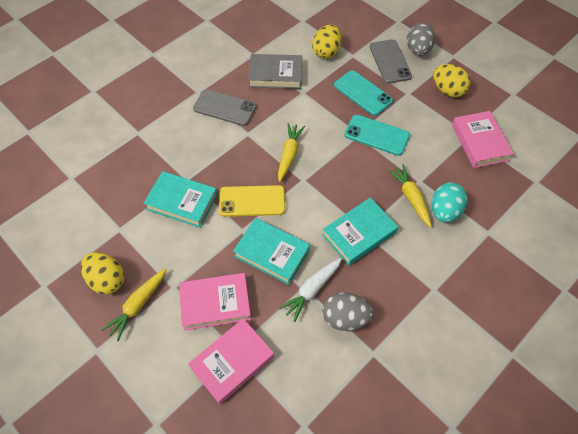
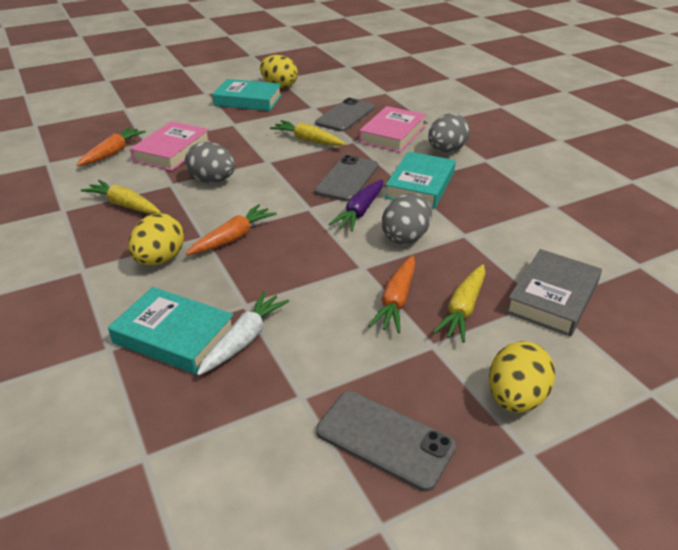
grey egg: [322,292,373,331] [407,23,435,56] = 2 -> [185,142,235,183] [382,193,432,245] [428,113,470,152] = 3
grey phone: [193,89,256,126] [370,39,412,84] = 2 -> [314,155,378,202] [315,98,375,132] [316,391,456,492] = 3
orange carrot: none = 0 -> [76,127,146,166] [186,204,277,255] [368,255,416,333] = 3
pink book: [179,273,251,330] [188,318,274,404] [452,111,514,168] = 3 -> [130,121,210,171] [359,106,426,152] = 2
purple carrot: none = 0 -> [329,180,383,231] = 1
turquoise egg: [432,183,467,223] = 1 -> none = 0
turquoise phone: [334,70,393,116] [344,115,410,156] = 2 -> none = 0
yellow phone: [219,185,285,217] = 1 -> none = 0

